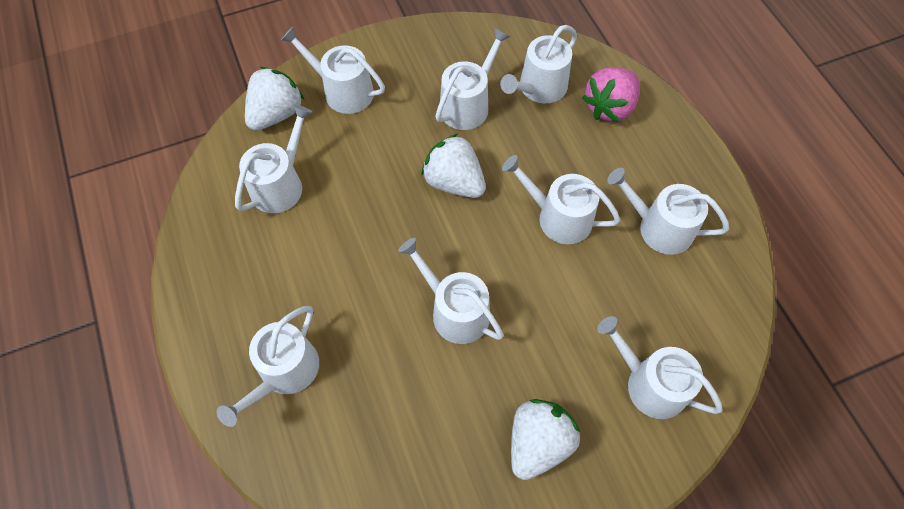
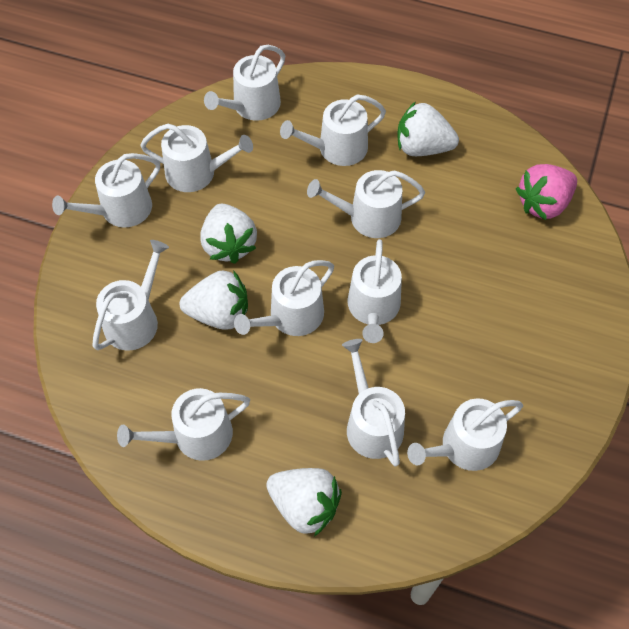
white strawberry: [245,67,304,131] [421,134,486,198] [511,399,580,480] = 3 -> [180,270,248,330] [200,203,257,264] [266,468,342,536] [398,101,459,156] = 4
white watering can: [217,306,319,427] [235,104,312,213] [281,27,385,114] [398,238,504,344] [435,28,510,130] [500,25,577,103] [502,155,620,244] [597,316,723,419] [607,168,729,255] = 9 -> [52,153,160,227] [92,240,169,351] [117,388,250,461] [140,124,253,192] [204,45,285,121] [234,260,334,336] [280,95,386,166] [307,170,425,238] [342,339,405,467] [347,239,402,343] [407,398,523,471] = 11

